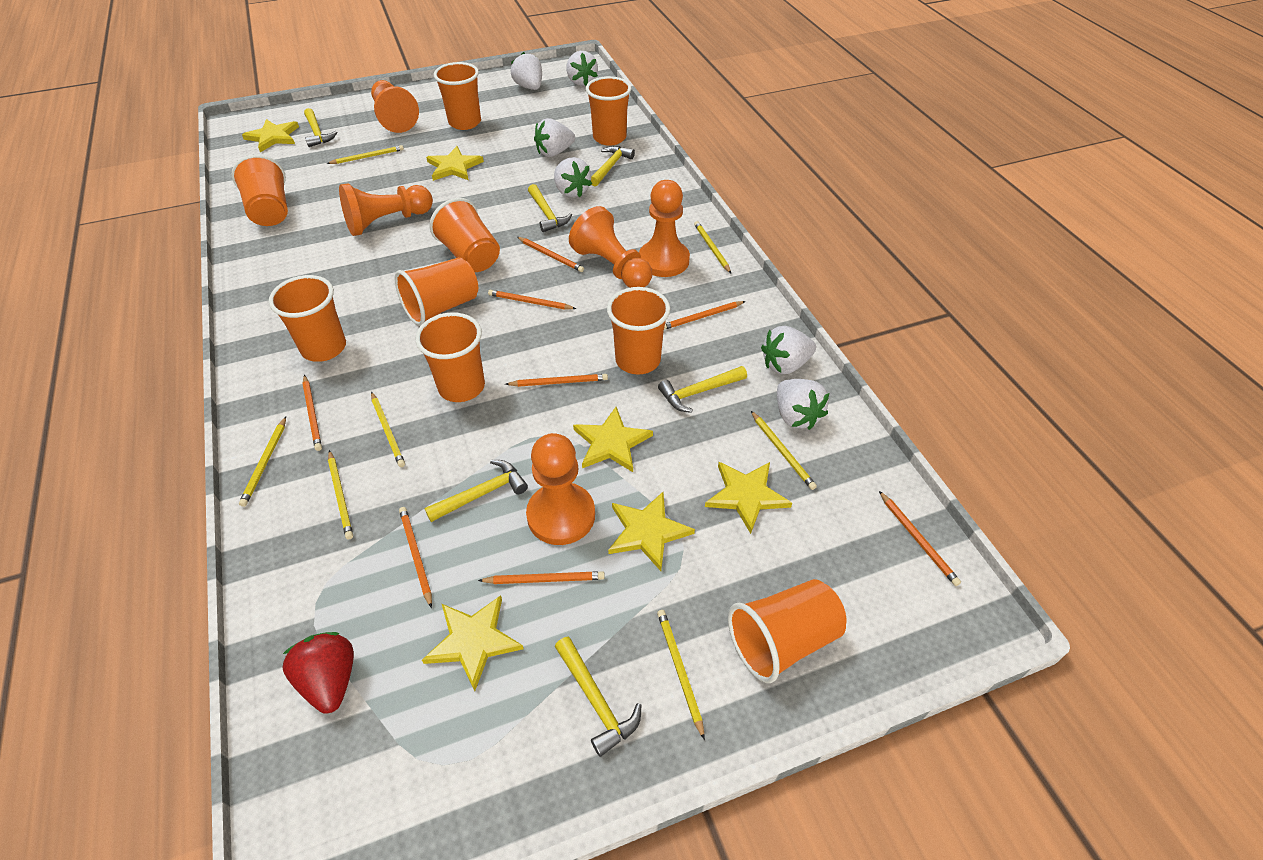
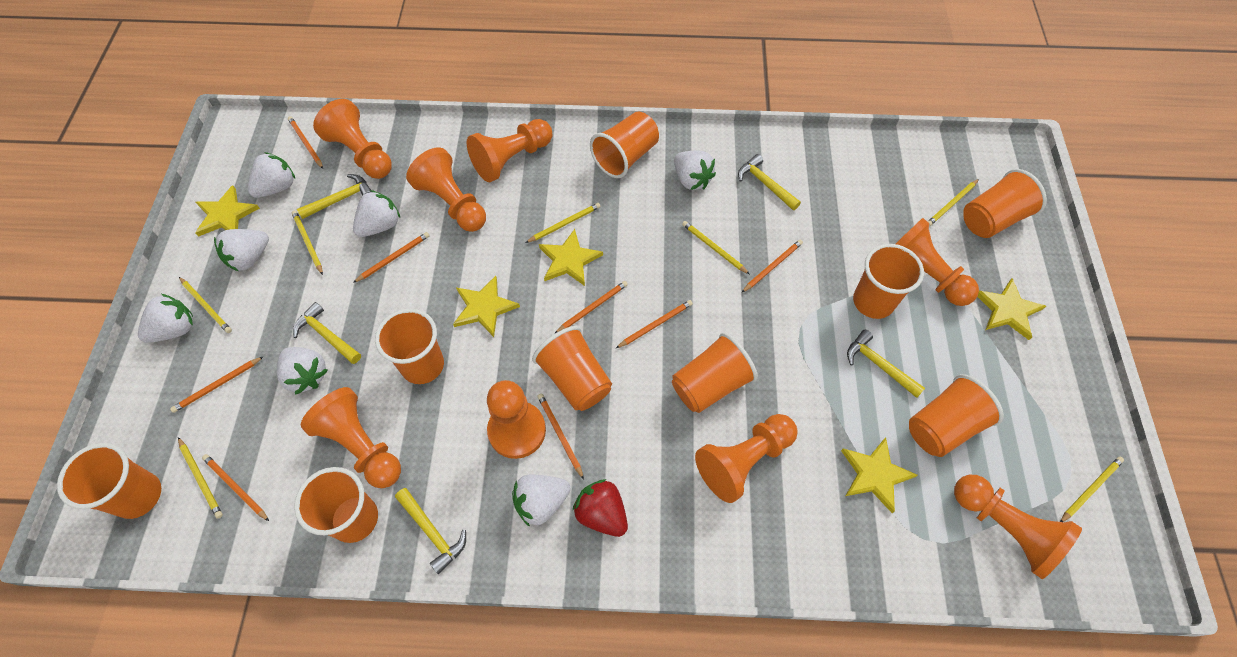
orange pawn: [339,184,433,236] [371,80,419,133] [526,433,595,545] [569,206,652,288] [639,180,690,277] = 5 -> [301,387,401,488] [313,99,392,179] [406,147,486,232] [467,119,552,182] [487,380,546,459] [695,414,798,503] [896,218,979,306] [954,475,1082,579] = 8
white strawberry: [511,52,542,90] [534,118,575,157] [554,157,592,197] [567,51,598,86] [761,326,816,374] [777,379,829,430] = 6 -> [138,294,193,343] [214,229,269,272] [248,152,295,198] [277,347,328,395] [353,190,400,237] [512,474,570,527] [674,151,716,190] = 7
yellow hammer: [304,108,337,147] [424,460,528,522] [528,184,572,232] [555,637,642,757] [591,146,635,186] [658,366,747,413] = 6 -> [293,302,361,364] [297,174,371,219] [395,488,466,574] [738,154,801,210] [847,330,925,398] = 5
yellow star: [242,119,299,152] [422,595,523,691] [426,146,484,181] [573,407,653,472] [608,492,695,571] [705,462,792,534] = 6 -> [195,185,260,237] [453,276,520,337] [539,229,603,286] [841,437,918,513] [978,278,1046,340] = 5

